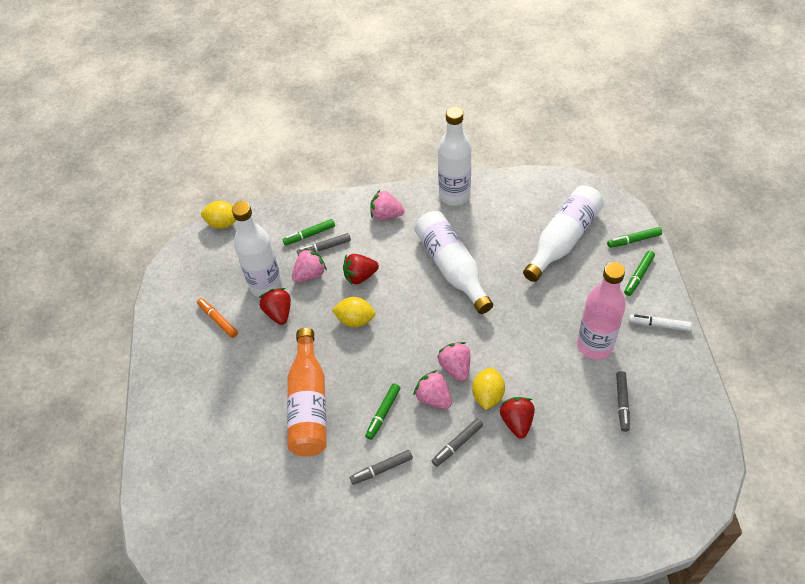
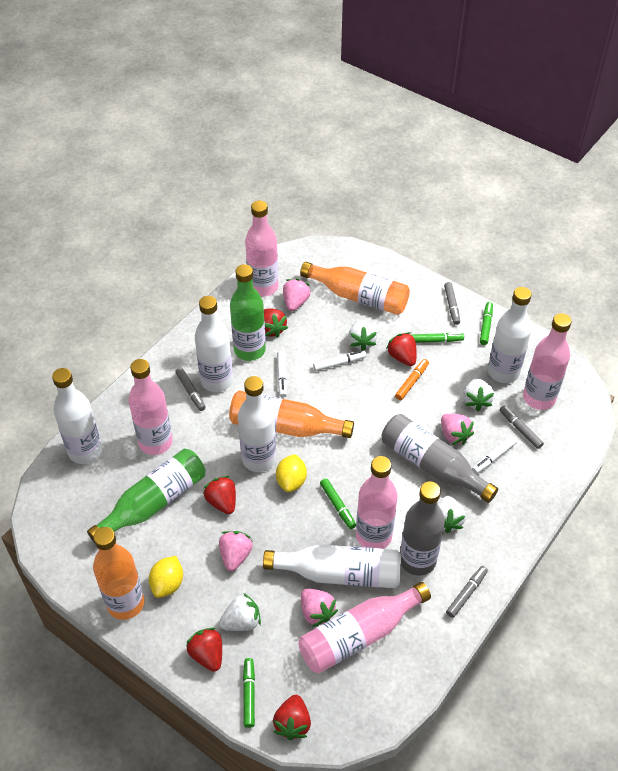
green bottle: none = 0 -> [87,449,206,543] [230,264,266,361] = 2
grey bottle: none = 0 -> [381,414,498,503] [400,481,445,576] = 2
orange bottle: [287,328,327,457] = 1 -> [93,527,144,620] [229,391,354,438] [300,262,410,315] = 3
pink bottle: [577,262,626,360] = 1 -> [129,359,173,455] [245,200,278,297] [298,582,431,673] [356,456,398,549] [523,313,572,410] = 5
red strawberry: [259,288,291,325] [343,254,379,285] [500,397,535,438] = 3 -> [186,628,222,672] [203,476,236,514] [264,308,288,338] [273,695,311,740] [386,332,417,366] = 5
white bottle: [232,201,282,297] [415,211,493,314] [438,107,471,206] [523,185,604,282] = 4 -> [52,368,102,464] [195,296,233,392] [238,376,276,472] [263,544,401,588] [488,287,532,383] = 5
white marker: [629,314,692,331] = 1 -> [277,350,287,398] [313,350,366,371] [472,436,517,474] = 3
white strawberry: none = 0 -> [219,593,261,631] [348,320,377,351] [437,496,466,533] [463,378,494,412] = 4
yellow lemon: [201,201,236,229] [332,297,375,327] [472,367,505,410] = 3 -> [149,556,183,598] [276,454,307,492] = 2

